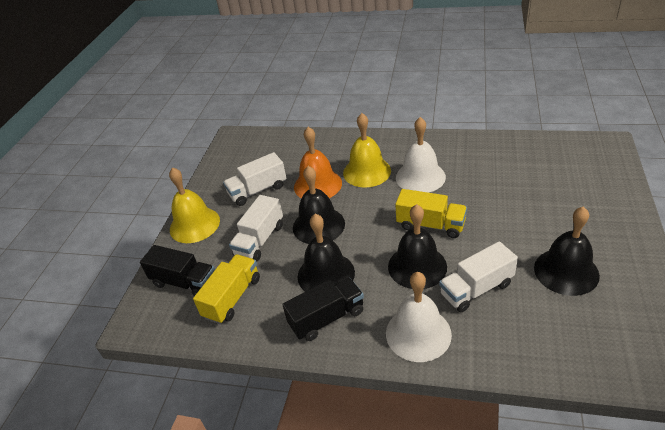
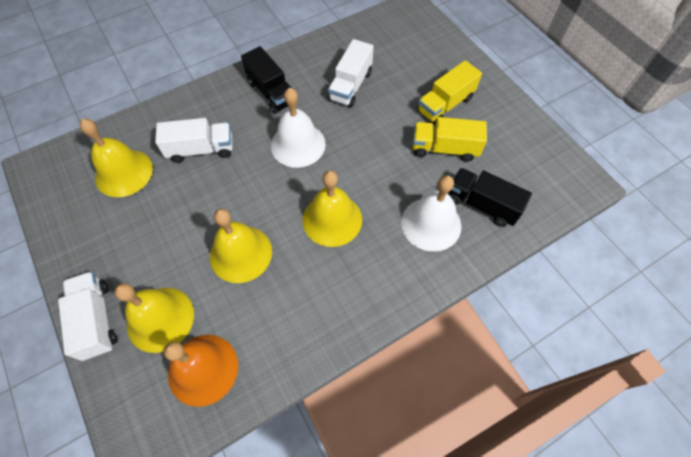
black bell: [293,166,345,244] [297,214,355,292] [388,204,447,289] [534,206,600,296] = 4 -> none = 0
yellow bell: [169,167,220,243] [343,113,391,188] = 2 -> [79,119,153,197] [114,283,194,353] [210,209,272,283] [302,170,362,247] = 4

